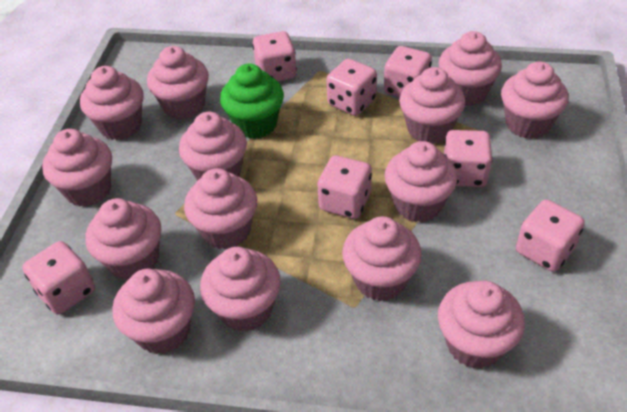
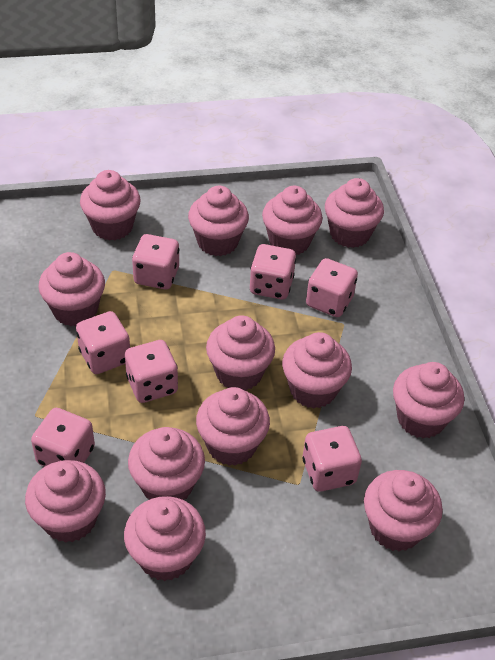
green cupcake: [220,63,284,139] = 1 -> none = 0
pink cupcake: [42,129,112,207] [80,66,144,140] [85,198,161,280] [112,269,195,354] [147,46,209,120] [179,112,247,181] [184,168,257,249] [200,247,281,332] [342,216,422,301] [384,141,457,222] [399,67,465,144] [438,31,502,106] [438,281,525,369] [501,61,568,139] = 14 -> [25,460,106,543] [38,252,105,326] [80,170,141,241] [124,496,206,581] [128,427,205,500] [188,186,249,256] [196,387,270,466] [206,315,275,391] [262,186,323,255] [282,332,352,408] [325,178,384,248] [364,470,443,552] [393,362,464,439] = 13

